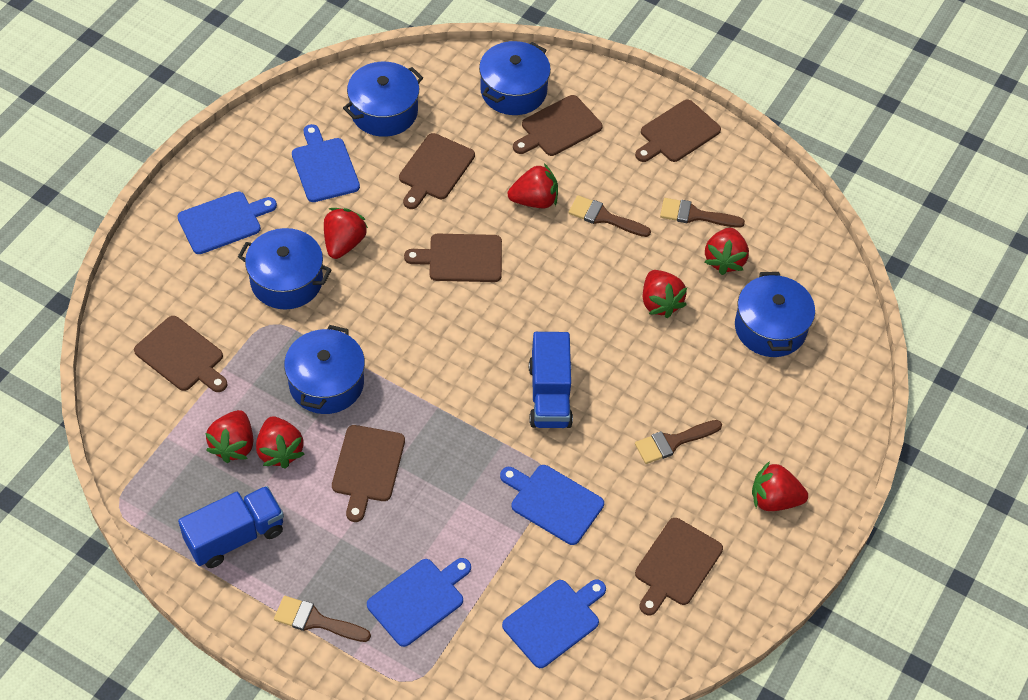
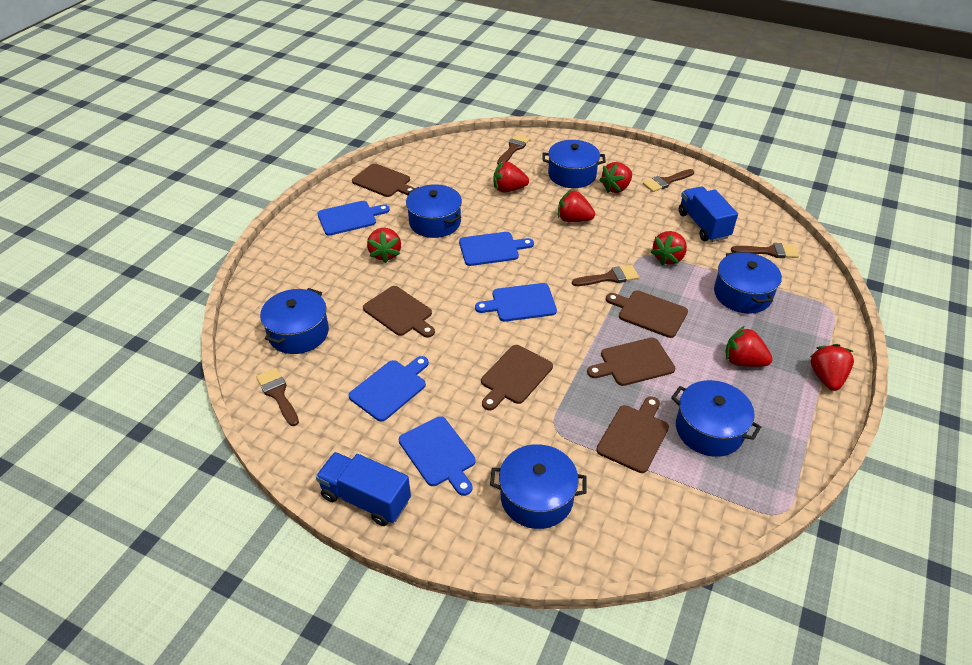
blue pot: [238,228,332,309] [284,325,365,414] [343,62,423,137] [479,41,551,115] [735,272,815,357] = 5 -> [260,288,329,354] [406,184,462,238] [490,444,587,529] [542,140,606,188] [671,380,761,457] [714,252,782,314] = 6
brown brush: [274,596,371,642] [569,195,651,237] [635,420,722,464] [660,198,745,228] = 4 -> [256,368,299,426] [497,134,530,164] [572,265,639,286] [643,169,694,192] [731,243,799,258] = 5
brown cutting board: [134,316,228,392] [332,425,405,522] [399,133,475,209] [404,234,502,282] [513,95,603,156] [635,100,721,162] [635,518,723,615] = 7 -> [352,163,415,197] [363,286,435,338] [481,345,553,410] [587,338,675,386] [596,396,669,473] [606,290,688,338] = 6

